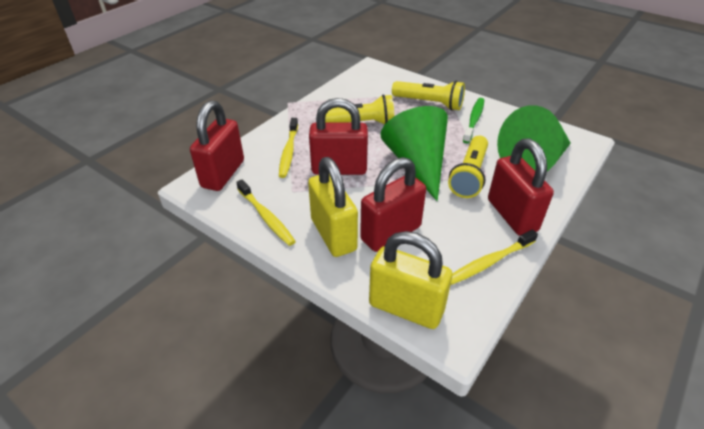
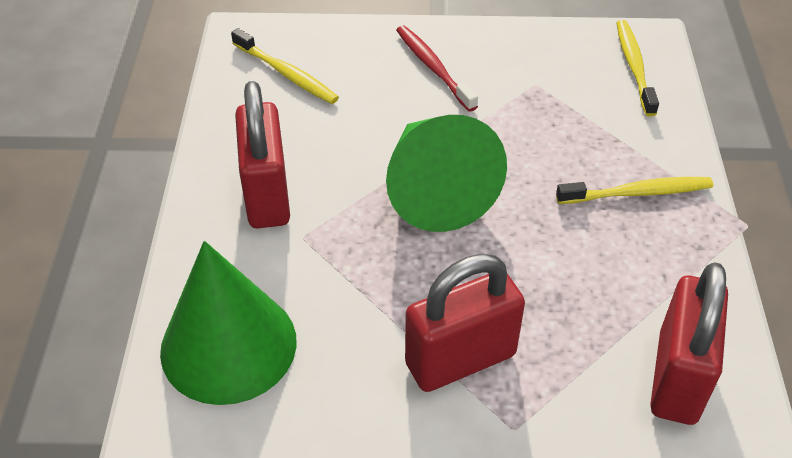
green toothbrush: [463,98,484,143] = 1 -> none = 0
red padlock: [190,100,244,191] [309,98,368,175] [360,157,426,252] [488,139,554,236] = 4 -> [235,81,290,228] [405,254,525,392] [650,262,728,425] = 3
red toothbrush: none = 0 -> [396,25,478,112] = 1
yellow flashlight: [325,95,394,124] [392,81,465,111] [448,136,488,198] = 3 -> none = 0
yellow padlock: [308,157,358,257] [369,231,452,329] = 2 -> none = 0

